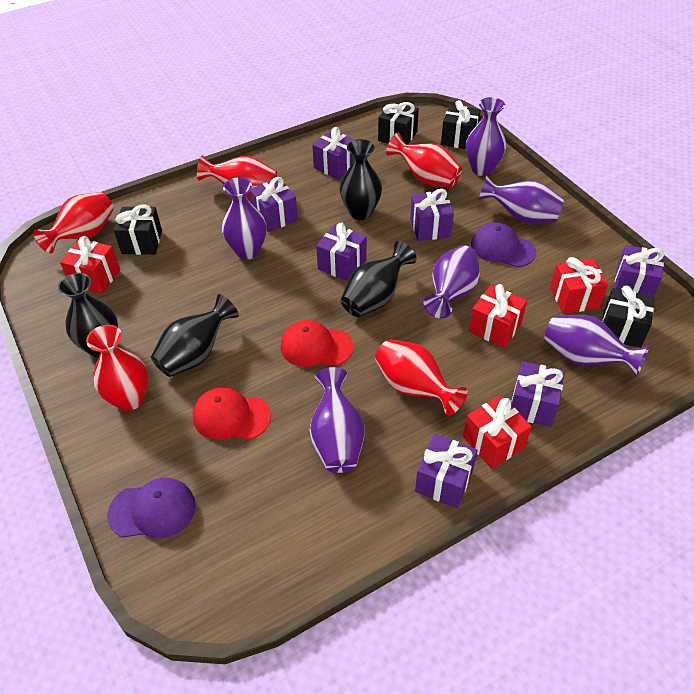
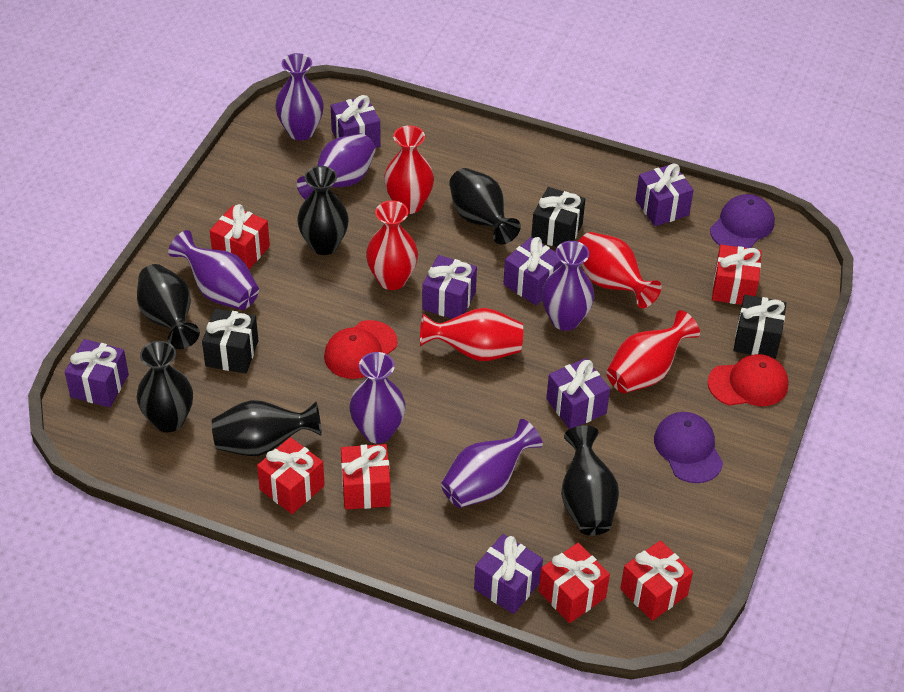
black gift: [114,205,162,255] [378,101,419,144] [441,100,481,149] [602,286,654,348] = 4 -> [202,309,258,373] [531,187,585,247] [733,295,786,359] = 3
black vase: [58,273,118,358] [151,294,239,377] [340,139,382,220] [341,241,417,317] = 4 -> [137,264,200,349] [137,341,193,432] [212,400,322,456] [297,166,349,255] [449,168,521,245] [561,425,619,536] = 6
red gift: [60,236,120,294] [463,395,532,469] [469,284,527,348] [550,257,608,314] = 4 -> [210,204,270,269] [257,437,325,514] [341,444,391,510] [539,543,610,623] [620,540,693,621] [712,245,762,305] = 6

